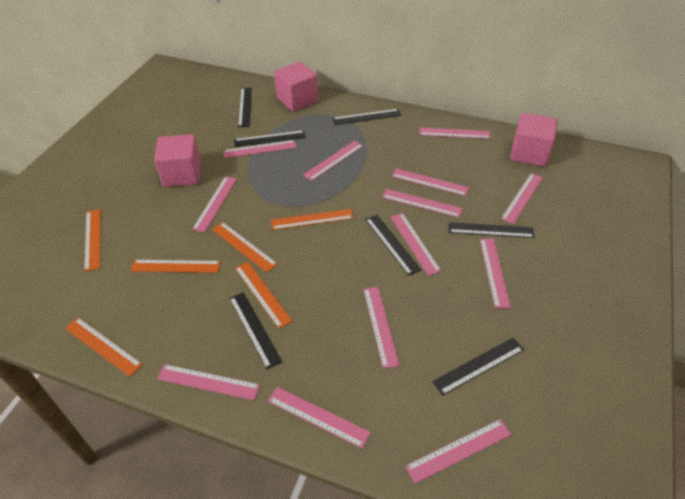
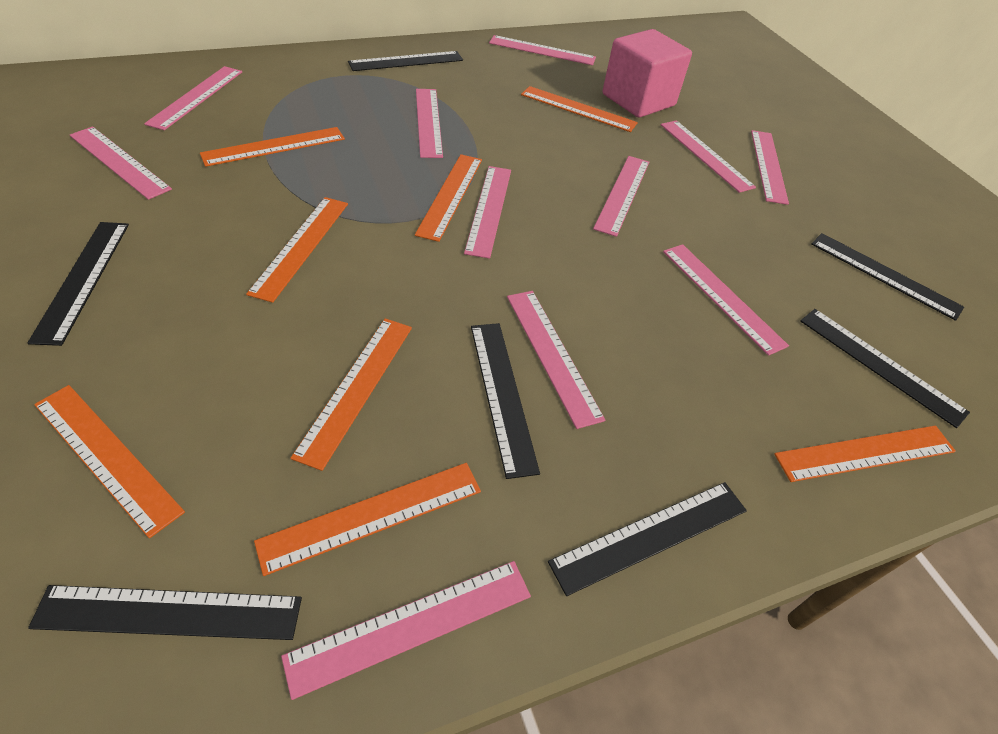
orange ruler: [65,318,143,377] [84,209,100,272] [131,260,221,273] [212,222,278,272] [235,262,292,329] [271,209,354,230] = 6 -> [34,385,185,538] [200,127,345,167] [246,197,348,303] [254,463,481,576] [291,318,412,471] [415,154,482,242] [521,86,638,132] [774,426,956,482] = 8
pink cube: [154,134,201,187] [274,61,318,111] [510,113,557,167] = 3 -> [603,29,692,118] = 1
pink ruler: [157,364,260,400] [192,177,237,232] [223,140,296,158] [268,387,371,449] [303,141,363,181] [363,287,400,369] [382,189,463,218] [391,213,441,276] [392,168,469,196] [405,419,512,484] [419,127,491,139] [480,239,511,308] [501,173,543,224] = 13 -> [70,126,172,200] [144,66,242,130] [281,561,531,700] [416,89,443,158] [464,166,511,258] [489,35,596,65] [507,291,605,429] [593,156,649,237] [661,120,756,193] [663,244,789,356] [751,130,789,205] = 11

